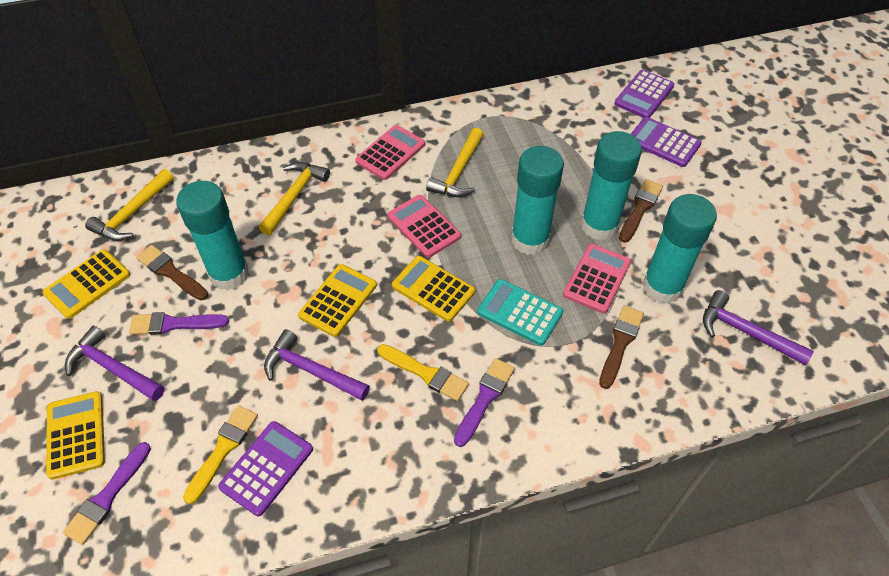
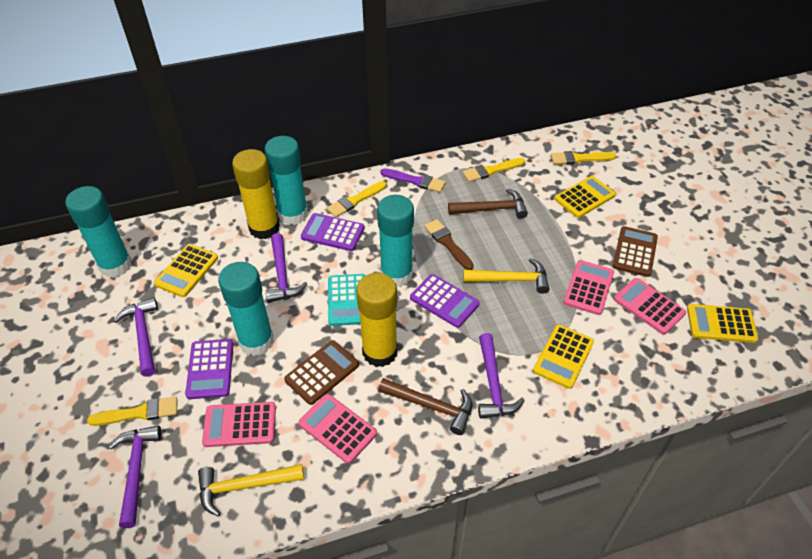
brown brush: [136,245,208,300] [599,306,644,389] [619,179,663,243] = 3 -> [424,219,474,270] = 1
brown calculator: none = 0 -> [284,340,359,405] [613,226,658,277] = 2
brown hammer: none = 0 -> [378,378,472,435] [448,189,528,219] = 2
pink calculator: [355,125,425,180] [387,195,461,258] [563,244,631,314] = 3 -> [202,402,276,447] [299,394,377,464] [563,260,614,315] [614,278,686,335] = 4
purple brush: [63,442,151,545] [129,312,229,335] [454,358,515,447] = 3 -> [380,168,445,192] = 1
purple hammer: [65,326,165,401] [264,329,370,401] [703,290,814,365] = 3 -> [109,426,162,528] [114,298,158,377] [266,233,307,303] [478,333,525,419] = 4
yellow brush: [183,406,258,504] [377,344,469,401] = 2 -> [87,397,177,426] [327,181,387,217] [463,158,525,182] [551,151,616,165] = 4
yellow glue stick: none = 0 -> [232,149,280,239] [356,273,397,367] = 2
yellow hammer: [85,169,174,241] [259,162,330,235] [426,128,484,197] = 3 -> [198,464,304,517] [463,258,549,294] = 2

